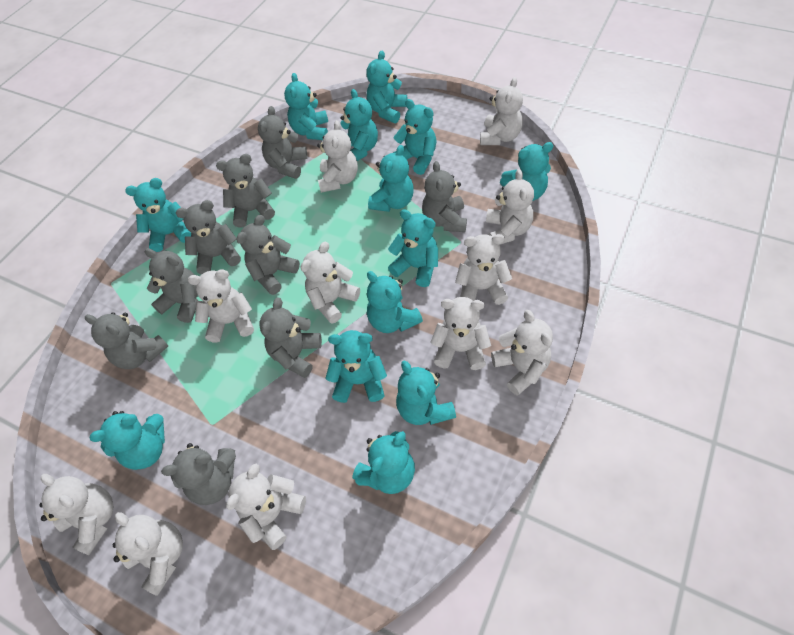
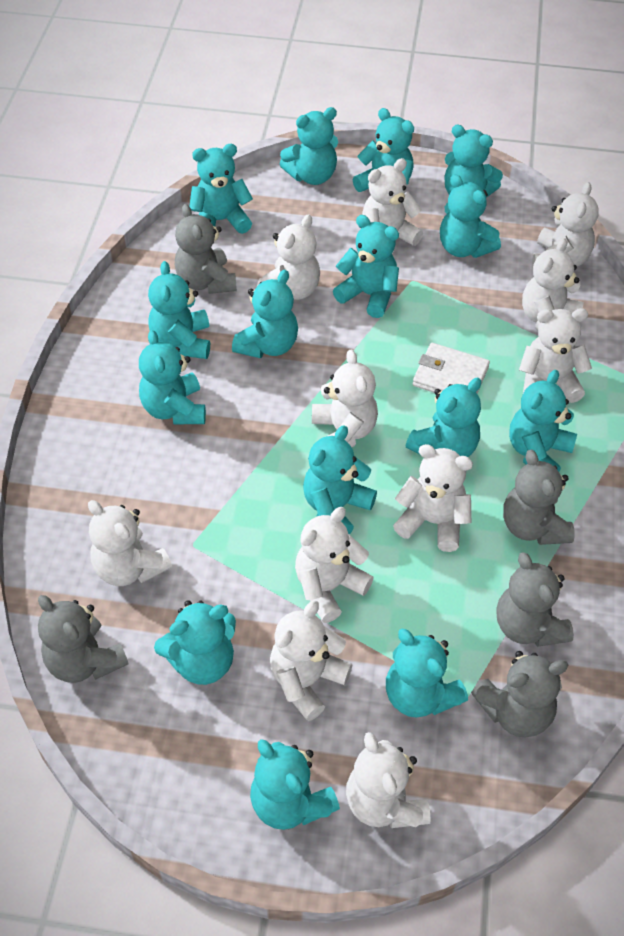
grey teddy bear: [85,312,168,369] [145,248,198,323] [161,443,236,505] [176,200,241,274] [216,154,275,228] [236,215,300,295] [258,106,307,179] [259,297,322,378] [422,161,467,232] = 9 -> [38,595,129,683] [175,204,237,294] [471,651,568,737] [496,552,574,647] [503,450,575,545] = 5
turquoise teddy bear: [89,411,165,470] [125,178,191,252] [284,73,328,140] [325,330,387,403] [340,89,378,161] [352,431,415,494] [366,51,407,123] [367,271,423,333] [368,145,414,212] [388,209,438,287] [393,99,436,175] [396,361,456,425] [500,142,554,201] = 13 -> [139,330,206,424] [148,261,210,359] [154,600,236,685] [189,144,253,234] [232,270,298,358] [250,739,340,830] [280,107,338,185] [303,425,377,534] [333,215,399,318] [353,108,414,192] [386,628,468,718] [405,378,481,457] [440,174,501,258] [444,125,503,198] [509,370,577,471] = 15
white wallet: none = 0 -> [413,343,490,393] = 1

